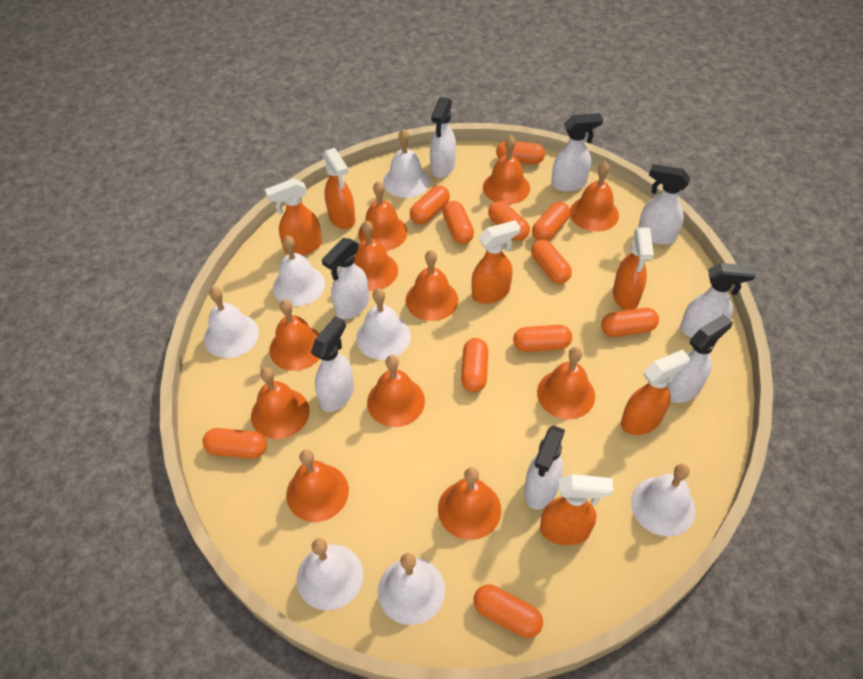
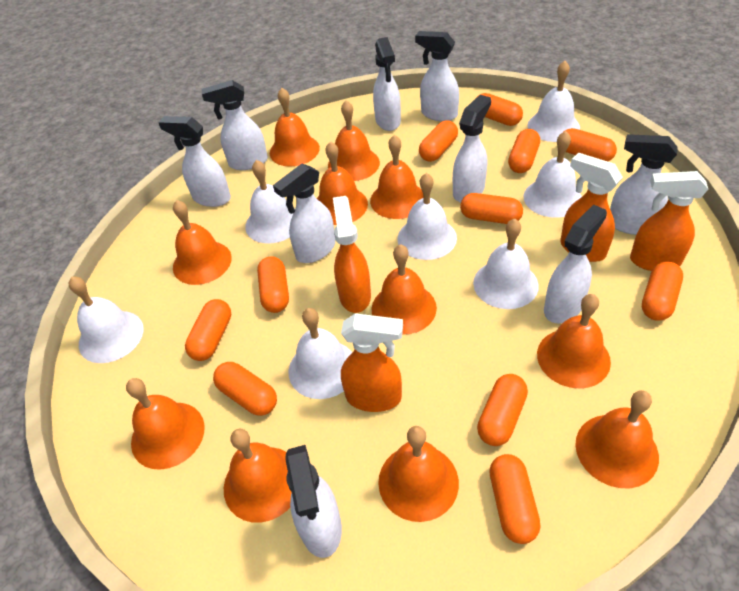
orange spray bottle: [265,178,322,256] [323,148,355,229] [472,220,520,304] [540,474,613,545] [613,227,654,310] [621,349,690,435] = 6 -> [333,196,371,313] [341,313,403,412] [560,153,623,262] [630,171,709,271] = 4
white spray bottle: [311,316,354,412] [322,238,369,319] [430,97,456,178] [524,425,565,510] [551,113,603,192] [638,164,690,245] [667,314,732,403] [680,263,756,338] = 8 -> [158,116,231,207] [202,80,268,170] [273,164,335,263] [286,445,342,558] [373,37,401,131] [415,31,459,121] [453,95,491,202] [544,204,607,324] [610,134,678,235] = 9

